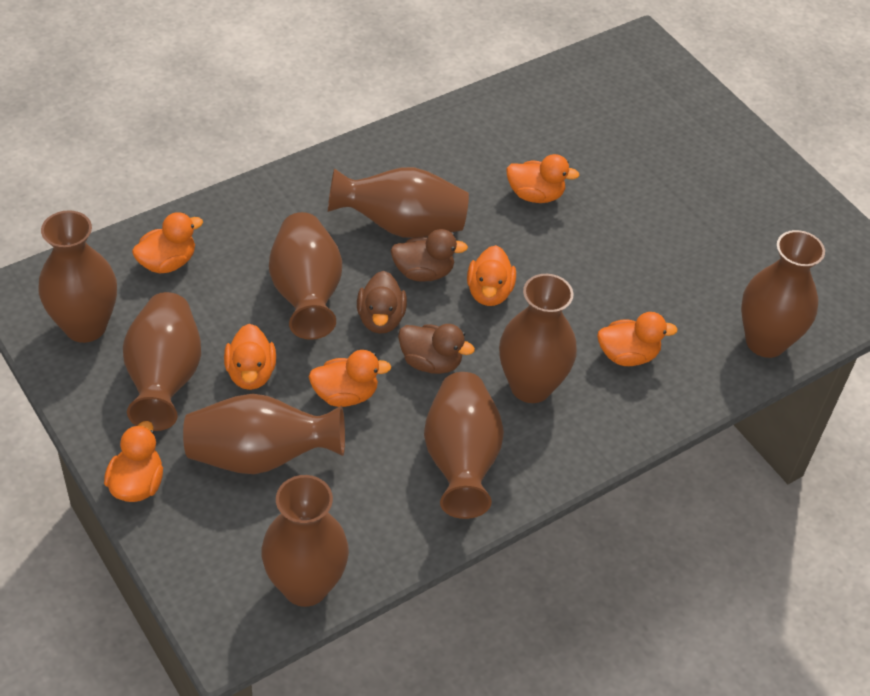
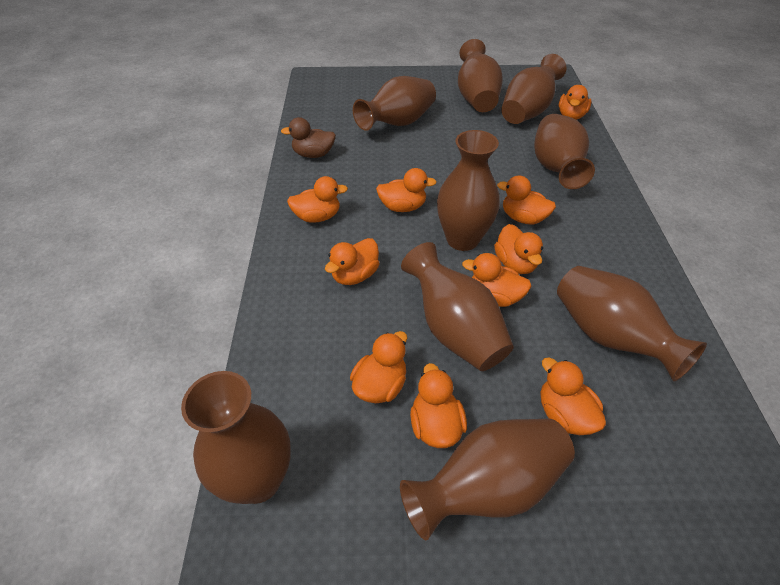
brown duck: [357,271,407,334] [390,229,468,282] [398,324,475,374] = 3 -> [281,117,336,158] = 1
orange duck: [104,421,163,502] [132,212,203,273] [224,324,276,390] [309,350,391,407] [467,245,516,306] [506,154,580,203] [597,312,678,366] = 7 -> [287,176,348,223] [325,238,379,285] [350,331,407,403] [376,168,437,212] [410,363,467,448] [462,253,532,307] [494,224,543,274] [497,175,556,225] [541,357,606,435] [559,85,592,120] = 10

